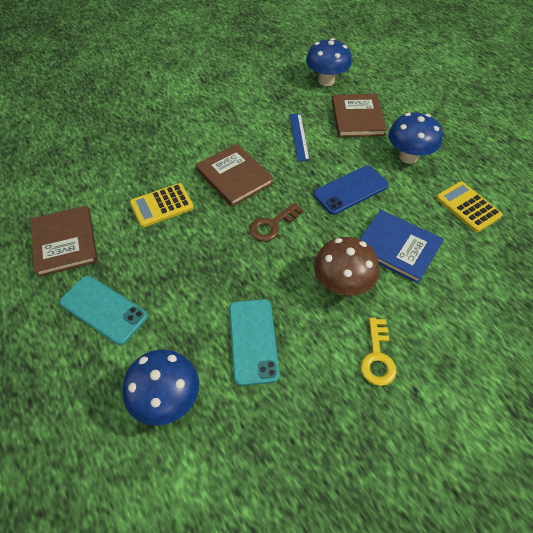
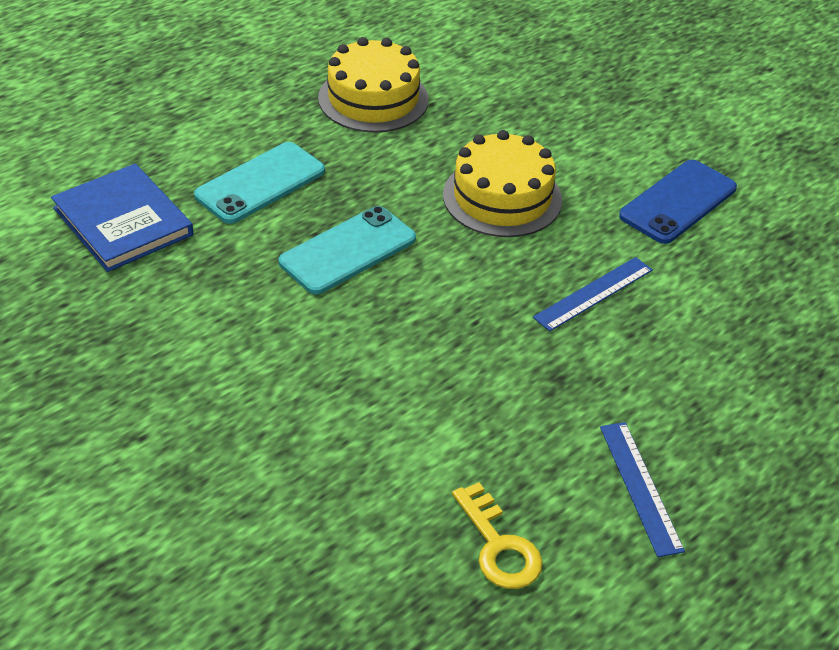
blue mushroom: [122,349,199,425] [306,38,352,86] [388,112,443,164] = 3 -> none = 0
blue ruler: [290,114,310,161] = 1 -> [533,257,653,331] [600,422,685,557] = 2
brown book: [30,206,98,277] [196,144,274,207] [332,94,387,137] = 3 -> none = 0
brown key: [249,203,304,242] = 1 -> none = 0
brown mushroom: [314,237,379,295] = 1 -> none = 0
yellow cake: none = 0 -> [318,37,429,133] [443,130,562,237] = 2
yellow calculator: [130,183,194,228] [436,182,503,232] = 2 -> none = 0

